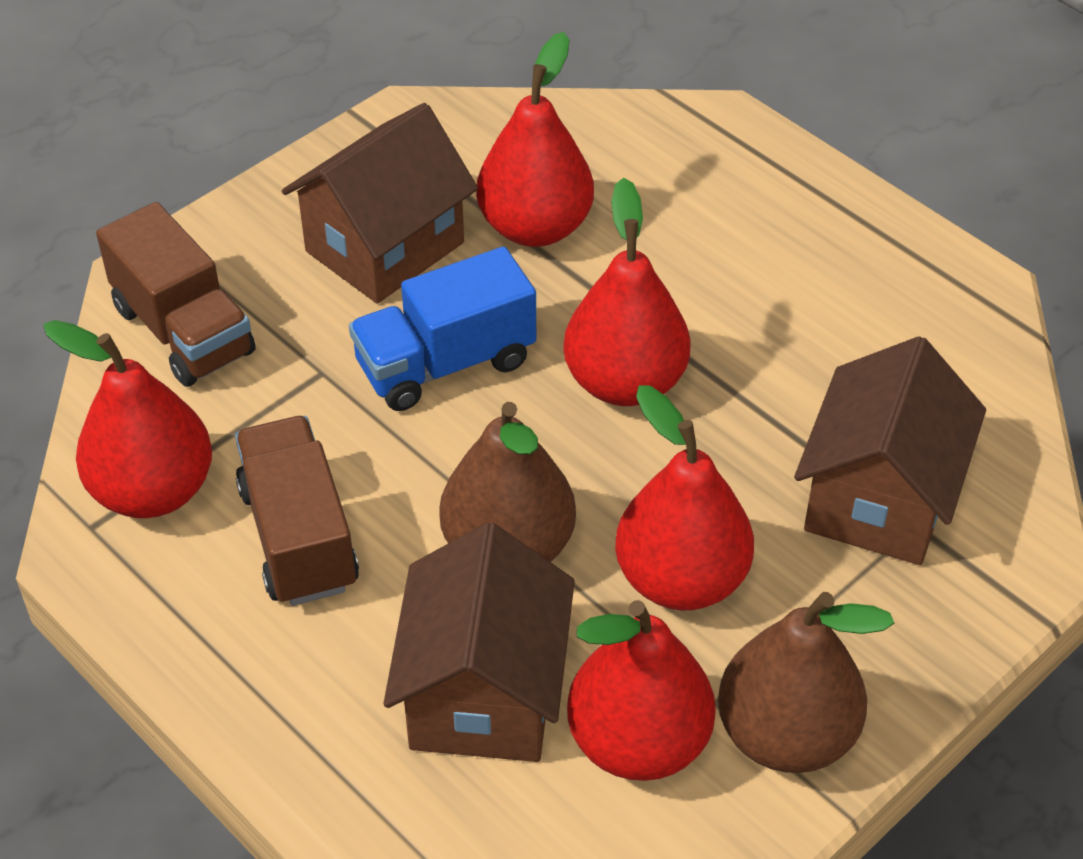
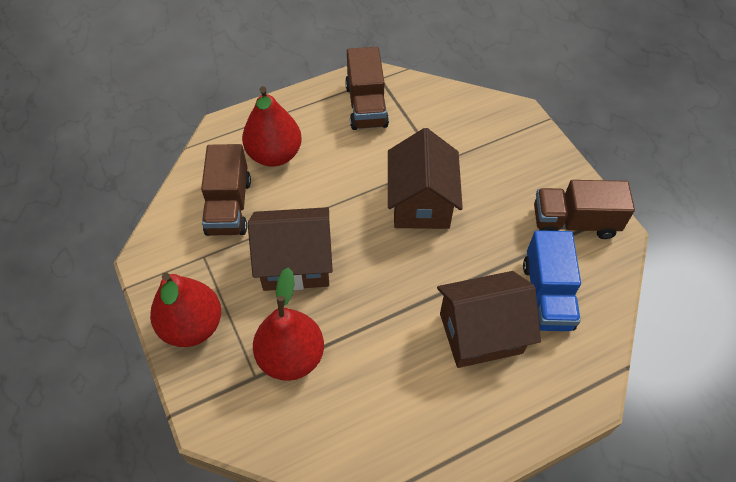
brown pear: [439,402,576,562] [718,592,895,773] = 2 -> none = 0
brown truck: [96,202,256,387] [235,416,359,606] = 2 -> [201,144,251,236] [345,47,389,130] [534,180,635,239] = 3
red pear: [44,320,212,518] [476,32,594,247] [563,178,691,406] [567,600,716,781] [615,385,754,610] = 5 -> [150,272,221,347] [242,86,302,167] [253,267,324,381] = 3

